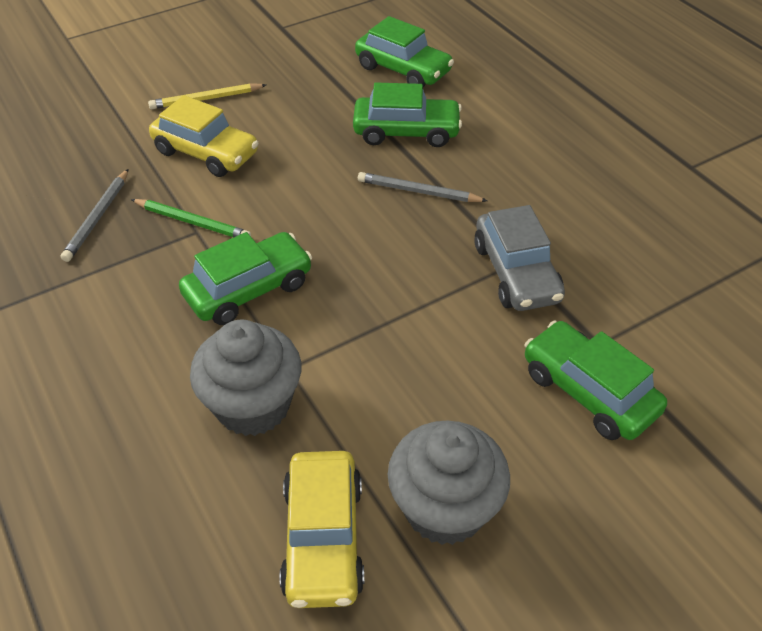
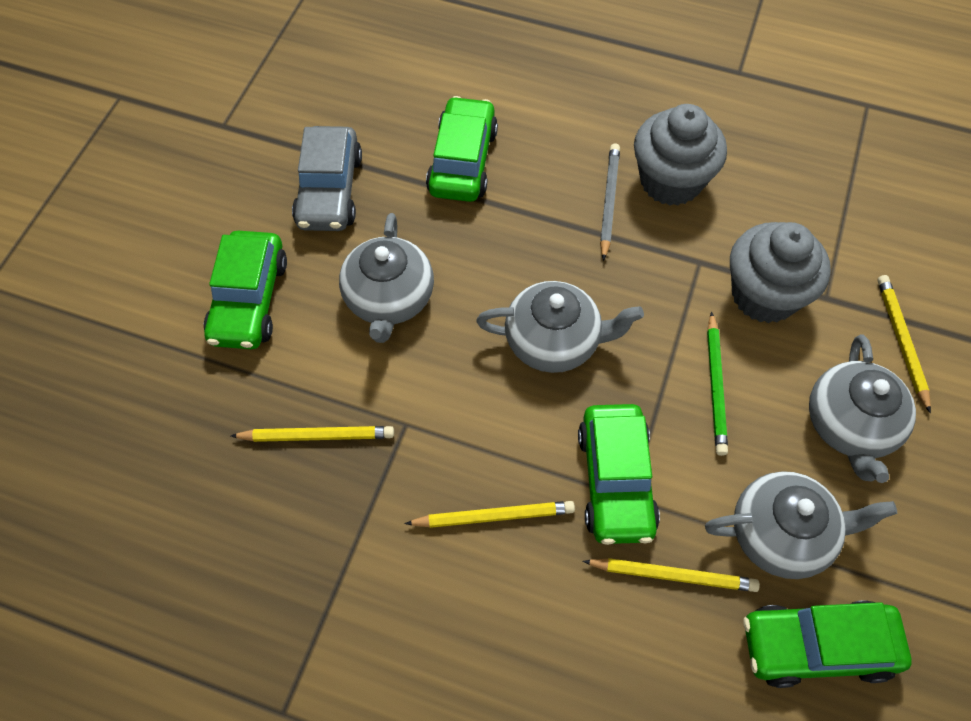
grey pencil: [61,169,128,262] [358,172,488,202] = 2 -> [600,143,620,261] = 1
grey teapot: none = 0 -> [339,213,434,343] [476,281,644,373] [705,471,897,579] [809,334,916,483] = 4
yellow car: [149,95,259,177] [280,451,365,608] = 2 -> none = 0
yellow pencil: [148,83,266,109] = 1 -> [231,426,394,442] [405,501,575,528] [582,558,760,592] [877,275,931,413] = 4

